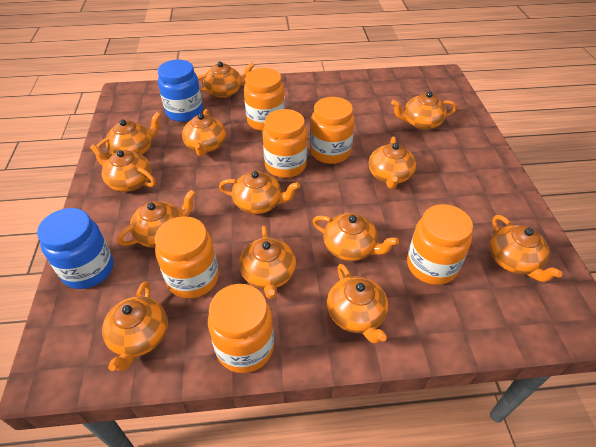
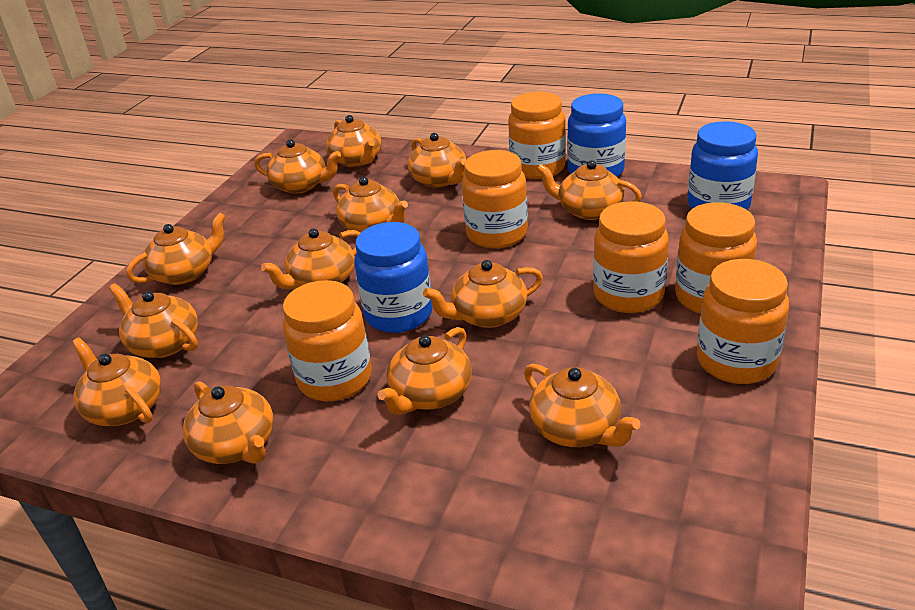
blue jar: [37,208,114,289] [158,60,203,122] = 2 -> [354,222,433,333] [567,93,626,177] [688,121,758,210] = 3

